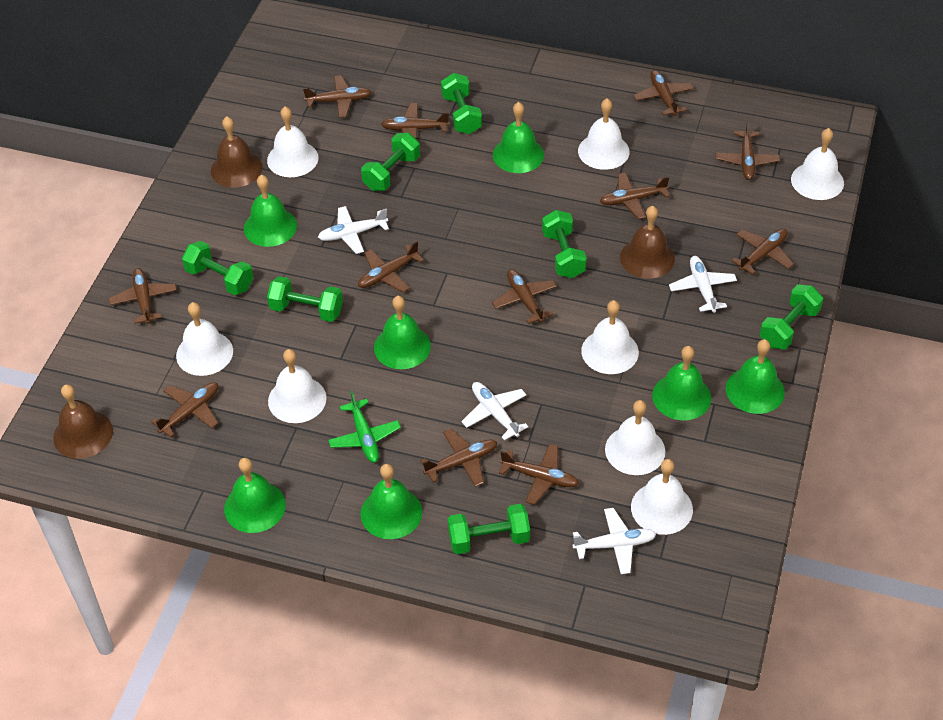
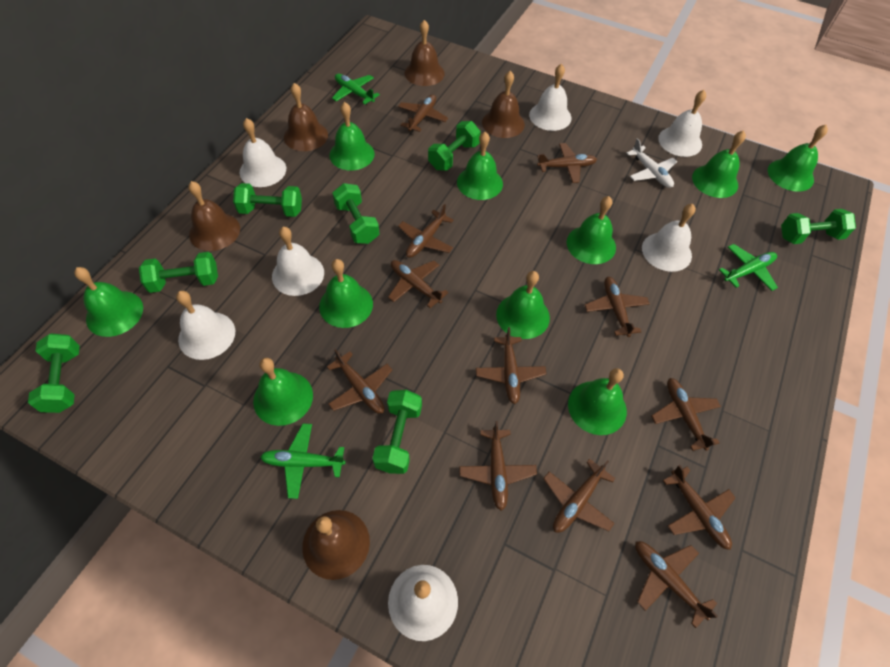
brown bell: [53,384,113,459] [211,116,263,188] [620,206,675,279] = 3 -> [188,181,240,251] [284,83,328,151] [302,510,370,580] [405,20,445,86] [482,71,525,138] = 5
green bell: [224,458,286,533] [244,175,297,247] [360,464,422,539] [374,296,431,369] [493,102,544,173] [652,346,711,420] [726,339,785,414] = 7 -> [74,267,143,337] [253,358,313,426] [319,259,373,328] [329,102,375,171] [457,132,503,200] [496,271,550,339] [567,196,616,264] [568,368,627,435] [692,130,746,198] [768,125,828,192] = 10
green plane: [328,391,401,463] = 1 -> [260,423,346,499] [332,74,380,105] [719,244,778,291] = 3
white bell: [176,302,233,376] [267,106,319,177] [268,349,326,423] [578,98,630,170] [581,300,639,374] [605,400,665,475] [631,459,693,535] [791,128,844,200] = 8 -> [176,291,235,360] [240,118,286,187] [272,227,324,296] [388,565,458,641] [529,64,571,131] [642,204,696,272] [658,90,706,157] = 7
white plane: [318,206,389,254] [461,382,529,440] [572,508,656,574] [669,256,737,313] = 4 -> [626,138,677,188] = 1

